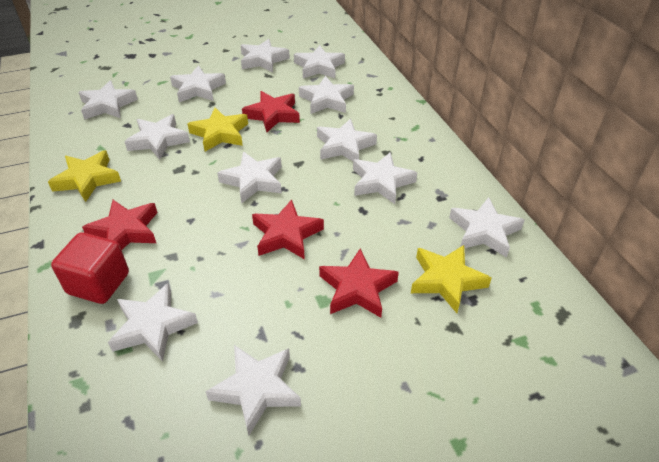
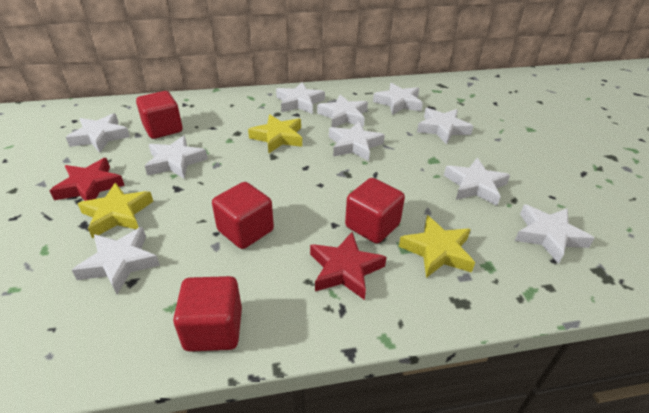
red cube: [51,232,129,304] = 1 -> [136,91,183,139] [173,276,242,352] [212,182,274,249] [345,178,405,244] = 4
red star: [82,200,157,250] [242,91,300,132] [252,199,324,260] [319,248,399,318] = 4 -> [50,158,125,201] [310,232,386,300] = 2
white star: [78,80,138,120] [108,283,198,362] [124,114,190,160] [170,65,226,102] [205,345,301,435] [217,152,282,204] [240,39,290,72] [294,45,345,78] [299,76,354,114] [317,119,377,161] [353,152,417,204] [449,197,525,258] = 12 -> [66,113,130,153] [72,227,160,294] [145,135,208,179] [276,82,325,114] [317,94,368,127] [329,121,385,161] [373,83,423,115] [417,108,473,144] [444,158,510,206] [515,204,595,264] = 10

